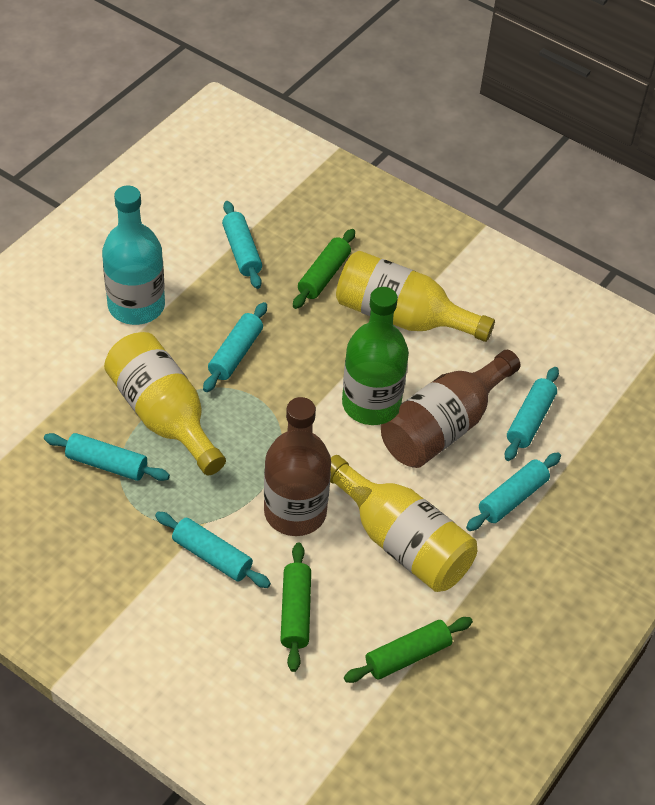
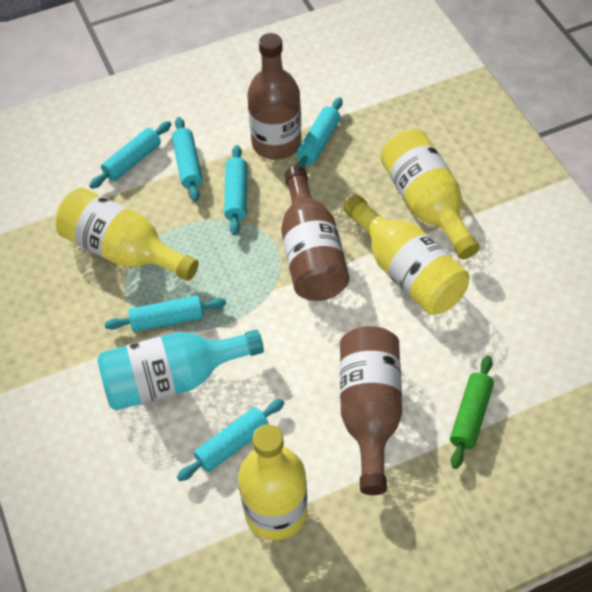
brown bottle: [264,397,331,536] [381,350,520,468] = 2 -> [247,33,301,160] [281,166,350,301] [340,326,402,495] = 3
green bottle: [342,287,409,425] = 1 -> none = 0
green rolling pin: [280,543,311,672] [293,229,355,309] [344,617,473,683] = 3 -> [450,356,494,469] = 1
yellow bottle: [104,332,226,476] [330,455,477,592] [336,251,495,342] = 3 -> [55,188,199,281] [238,424,307,540] [344,194,469,315] [381,130,480,259] = 4

